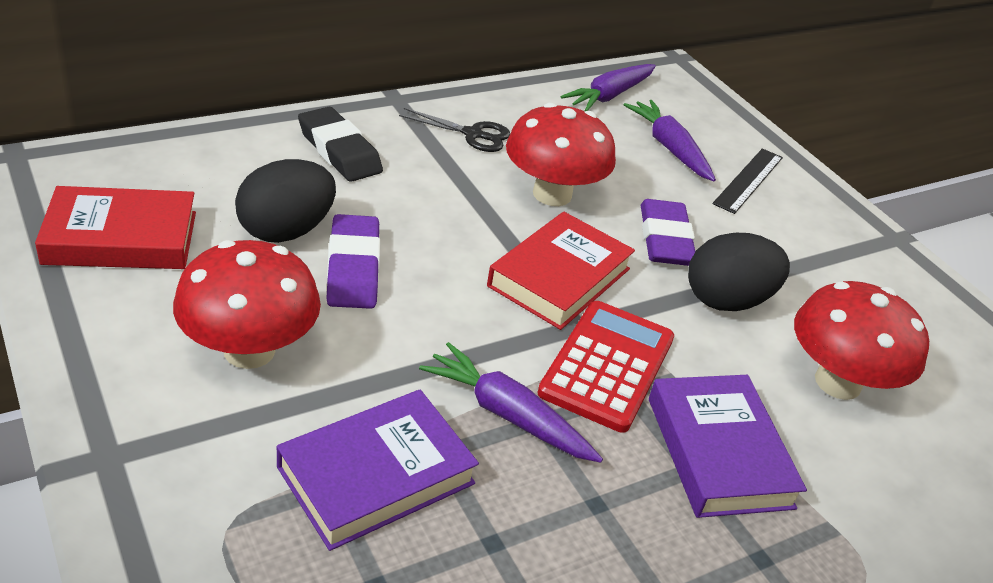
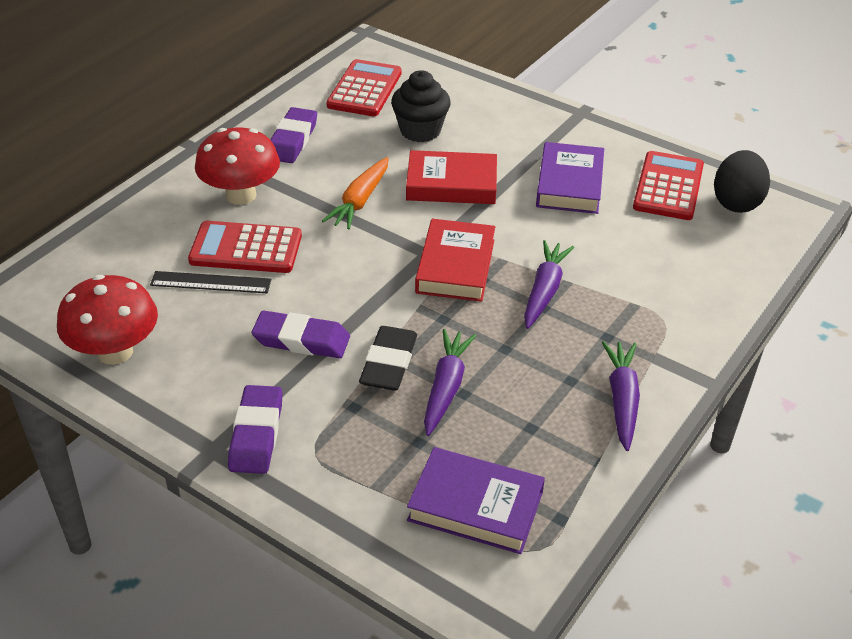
black cupcake: none = 0 -> [391,70,451,142] = 1
black egg: [235,159,336,243] [688,233,790,311] = 2 -> [714,150,770,213] = 1
black scissors: [399,108,510,152] = 1 -> none = 0
orange carrot: none = 0 -> [322,157,389,229] = 1
purple eraser: [326,214,380,309] [641,199,696,266] = 2 -> [228,385,282,474] [252,310,350,358] [270,107,317,163] = 3
red calculator: [537,301,674,433] = 1 -> [188,221,302,273] [326,59,402,116] [633,151,704,220] = 3
red mushroom: [173,240,321,369] [506,103,616,206] [794,281,929,400] = 3 -> [57,275,158,365] [195,128,280,205] = 2

